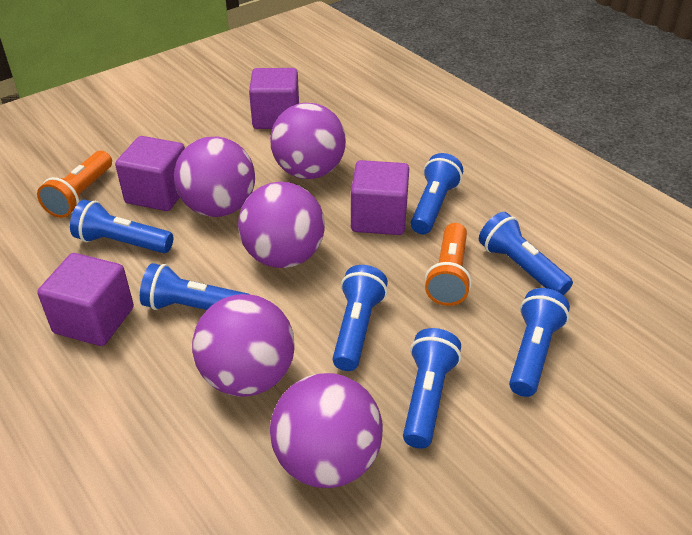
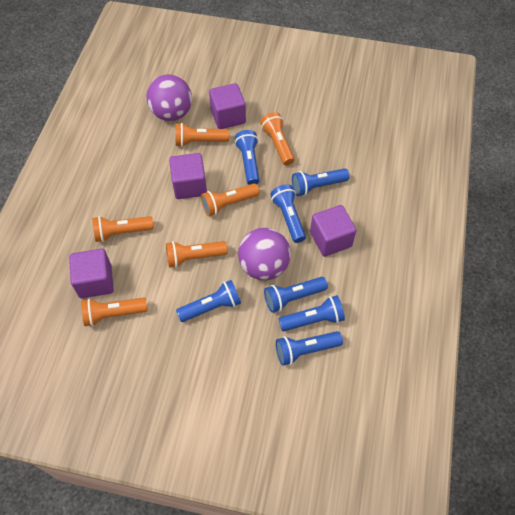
orange flashlight: [37,151,112,218] [425,223,472,306] = 2 -> [81,298,148,327] [92,216,154,242] [166,241,228,268] [175,123,229,147] [201,184,259,216] [260,112,294,165] = 6
purple ball: [174,136,255,217] [192,294,295,397] [238,182,325,268] [270,103,346,179] [270,373,383,488] = 5 -> [147,74,192,121] [238,228,291,280] = 2

